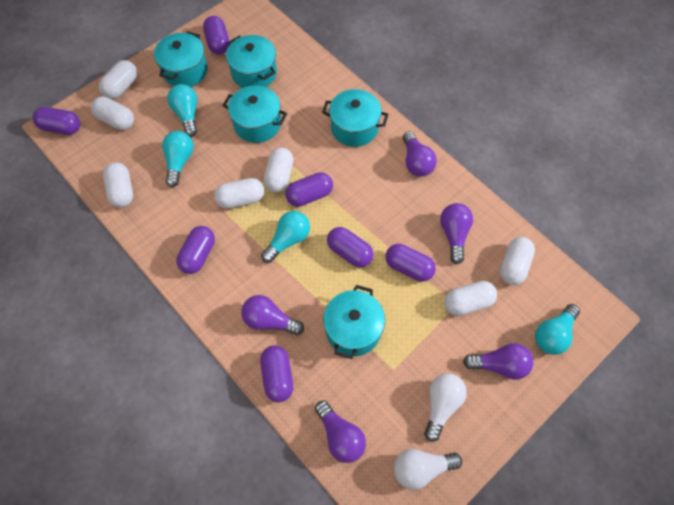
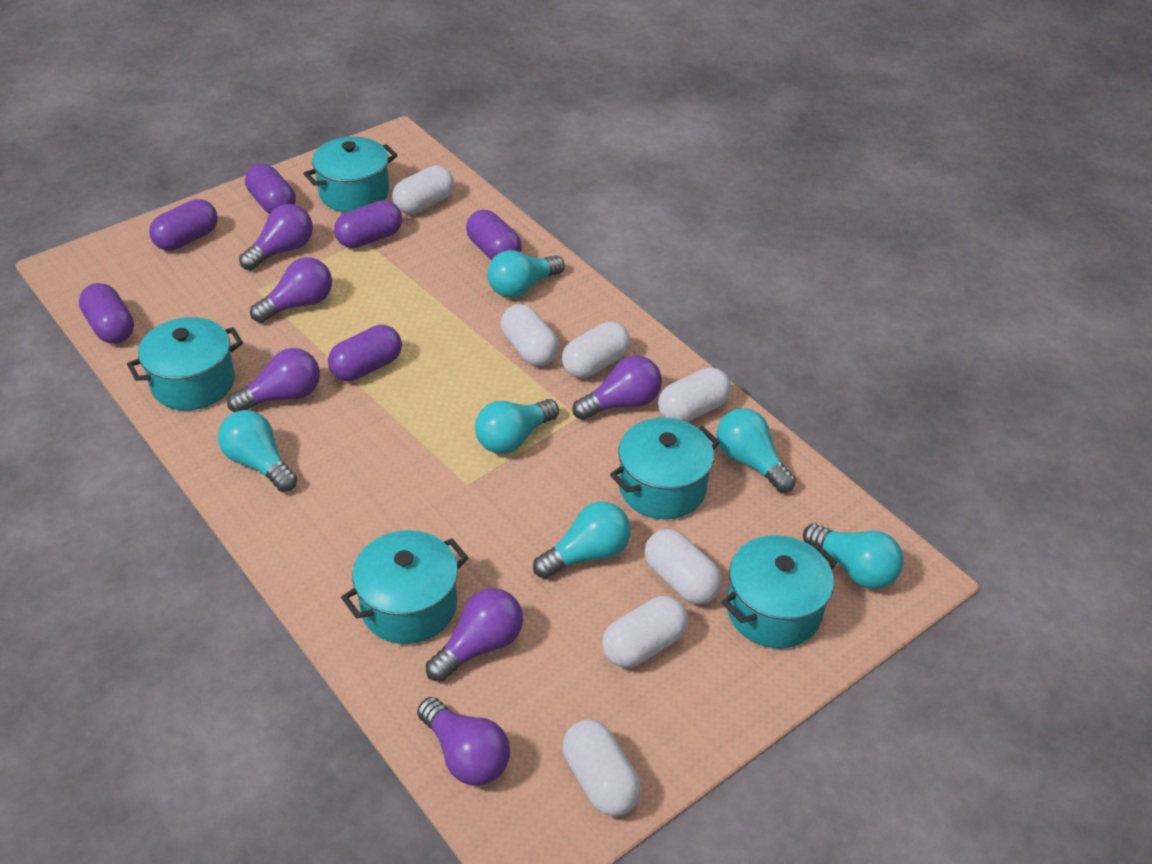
purple capsule: [32,107,80,135] [176,226,215,274] [203,16,229,55] [260,345,293,402] [285,172,333,207] [327,227,374,268] [385,244,436,282] = 7 -> [79,283,134,344] [149,199,218,251] [245,164,296,214] [328,325,402,381] [334,200,402,248] [466,210,522,260] = 6
purple light bulb: [241,295,304,335] [315,401,366,463] [403,131,437,177] [440,203,473,264] [463,343,533,380] = 5 -> [227,348,320,412] [239,204,313,270] [250,257,332,323] [417,697,510,786] [426,588,523,682] [572,355,662,420] = 6
turquoise light bulb: [162,131,194,187] [167,84,197,137] [261,211,310,263] [535,304,580,355] = 4 -> [218,410,297,492] [475,399,559,454] [487,250,565,298] [533,502,631,579] [716,408,796,493] [803,523,904,589] = 6
white light bulb: [394,449,462,490] [424,373,467,442] = 2 -> none = 0

